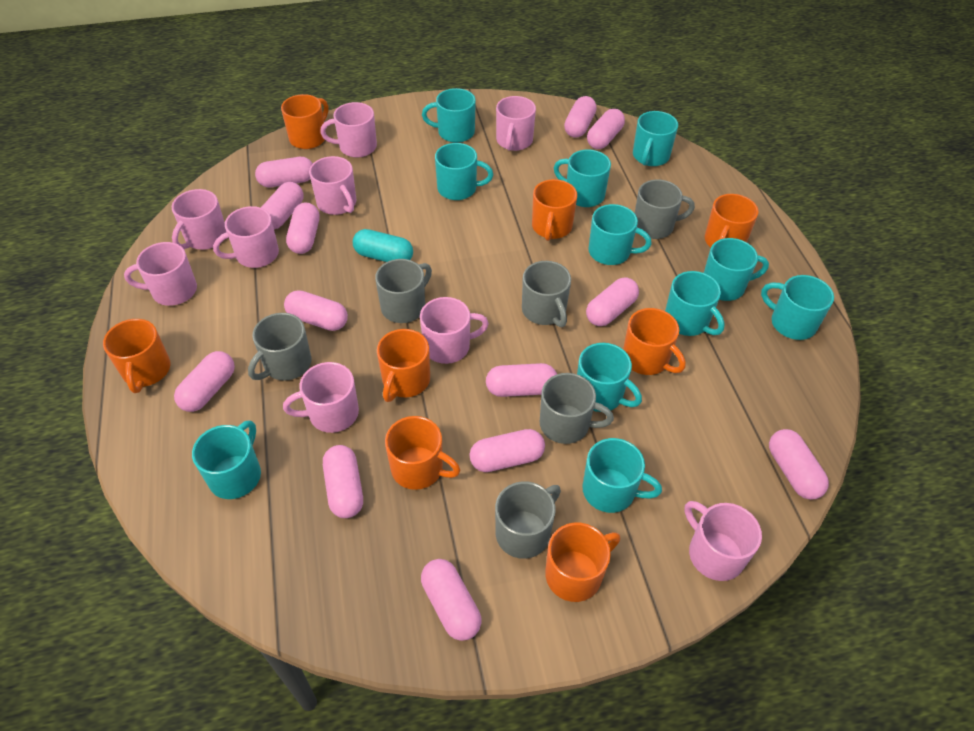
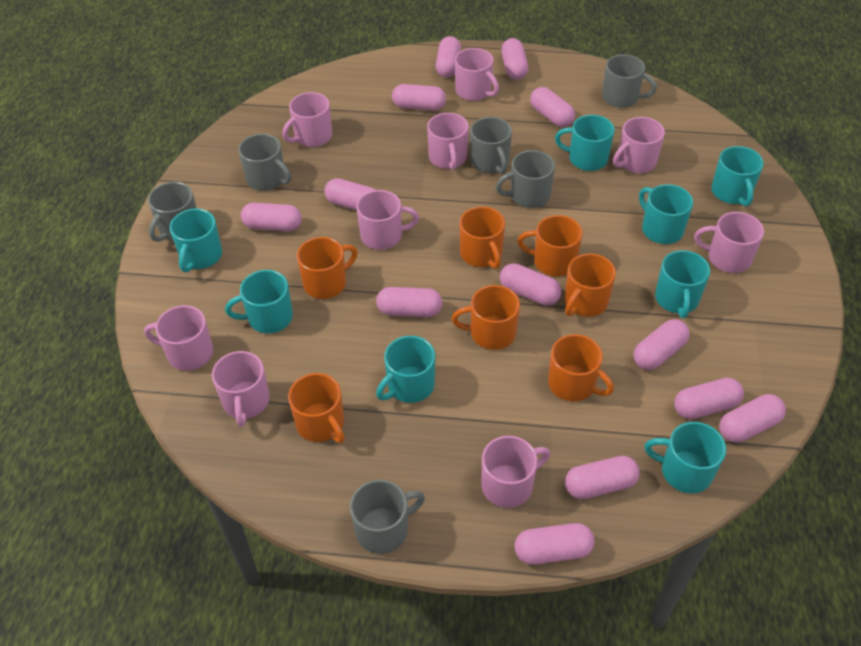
orange mug: [103,319,170,393] [281,94,328,149] [377,329,430,402] [385,416,461,490] [532,179,577,241] [545,523,620,602] [623,308,686,375] [705,194,758,247] = 8 -> [288,373,345,443] [297,237,358,299] [452,285,520,350] [459,206,505,269] [517,215,583,276] [548,334,614,402] [565,253,616,317] = 7
turquoise capsule: [353,229,413,262] = 1 -> none = 0
turquoise mug: [192,420,261,499] [422,88,476,143] [435,143,493,200] [554,150,611,207] [577,343,642,412] [582,438,662,513] [588,204,652,265] [633,111,678,166] [665,271,725,336] [704,238,769,301] [761,275,834,340] = 11 -> [170,209,222,272] [225,270,293,334] [376,336,435,403] [555,115,614,171] [639,184,693,244] [644,422,726,493] [655,250,710,318] [711,146,764,206] = 8

